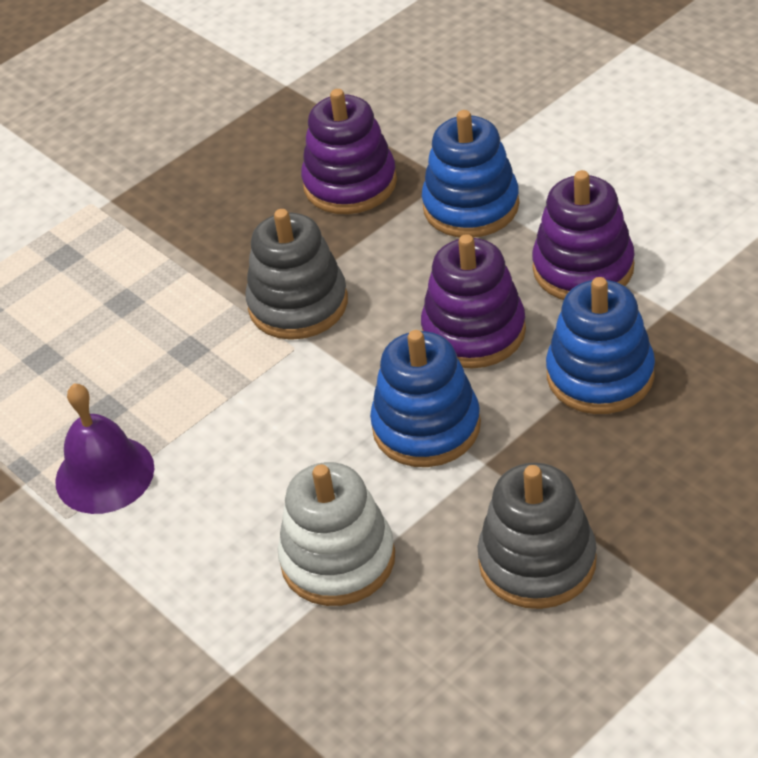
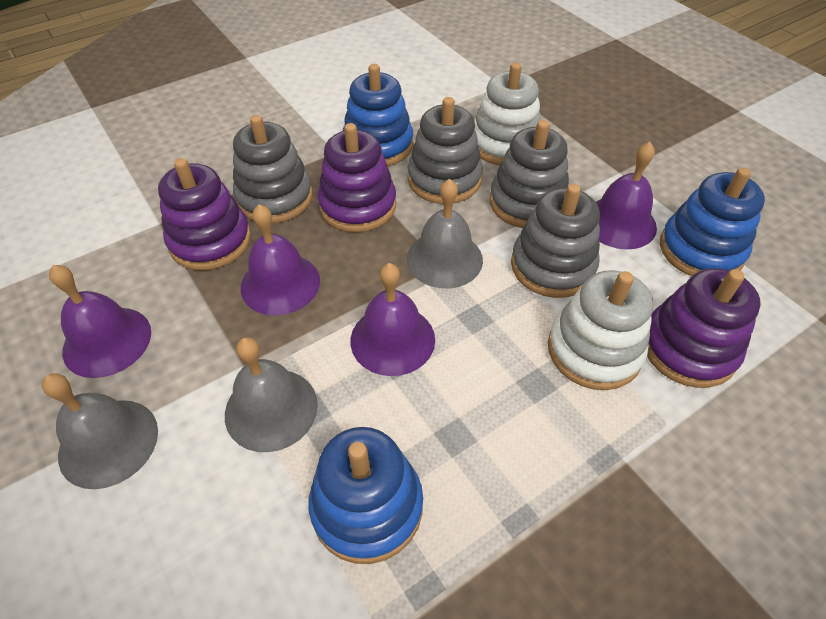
grey bell: none = 0 -> [42,373,158,489] [225,337,318,452] [407,179,483,289] = 3
grey stacking toy: [245,209,348,340] [477,463,597,609] = 2 -> [233,115,313,223] [407,97,483,204] [490,120,569,228] [511,184,600,298] = 4
purple bell: [55,384,154,514] = 1 -> [49,265,151,378] [241,204,320,315] [350,263,435,376] [596,142,657,249] = 4
white stacking toy: [278,462,395,606] = 1 -> [474,63,541,165] [548,270,653,390] = 2

